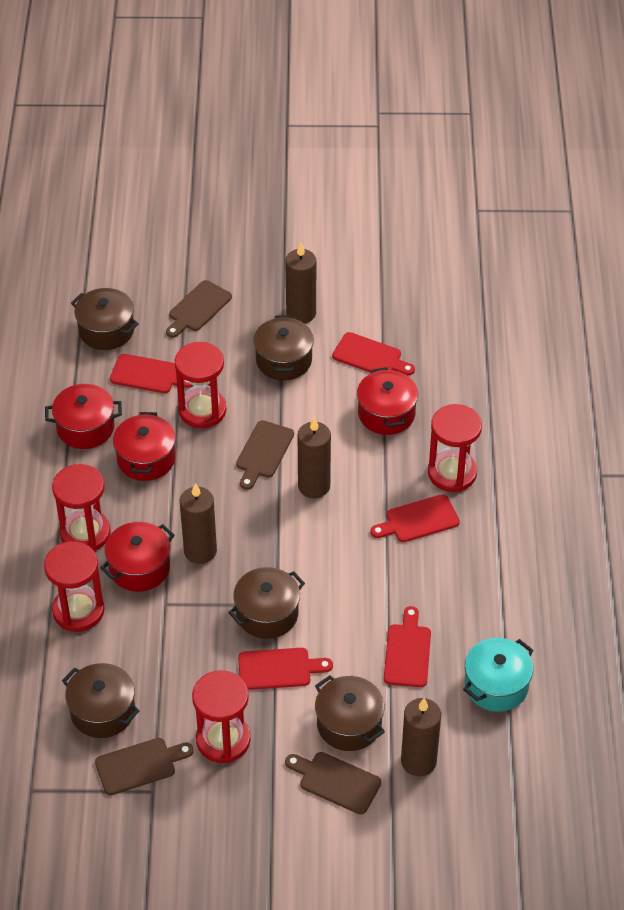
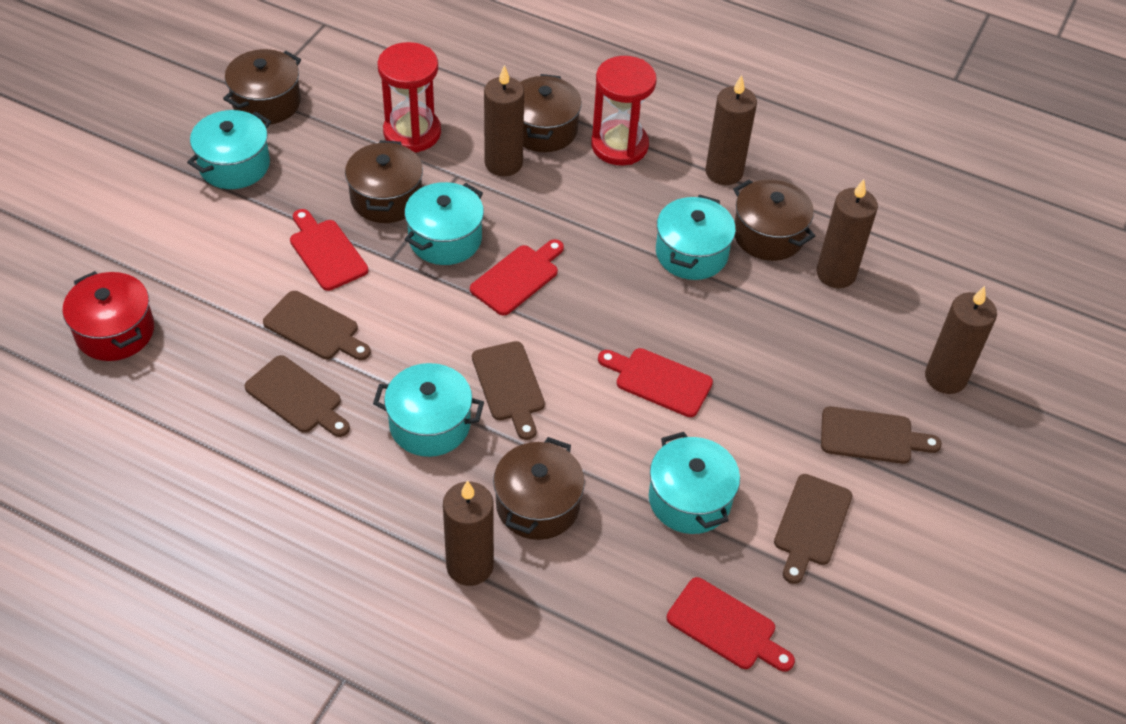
brown candle: [180,483,217,564] [285,242,316,324] [298,417,331,499] [401,698,441,776] = 4 -> [443,480,494,586] [484,65,524,176] [705,75,757,185] [817,179,878,288] [925,286,997,394] = 5
brown cutting board: [95,738,194,795] [166,280,232,338] [236,420,294,490] [285,752,381,815] = 4 -> [245,355,350,437] [263,291,371,360] [472,341,545,440] [774,474,852,584] [821,406,942,464] = 5
red cutting board: [110,354,194,393] [238,648,333,690] [332,332,415,375] [370,494,460,542] [384,606,431,687] = 5 -> [290,209,368,291] [470,239,564,316] [598,348,713,417] [667,577,795,672] = 4
red hourglass: [44,541,105,632] [52,464,110,551] [175,342,226,428] [192,670,251,763] [428,404,482,492] = 5 -> [377,42,441,153] [591,56,657,165] = 2
red pot: [45,384,122,449] [100,522,175,592] [113,412,176,481] [357,367,418,435] = 4 -> [63,271,154,361] = 1
turquoise pot: [463,638,534,712] = 1 -> [187,110,271,189] [373,363,484,457] [405,182,484,265] [649,432,740,534] [656,194,736,280] = 5

